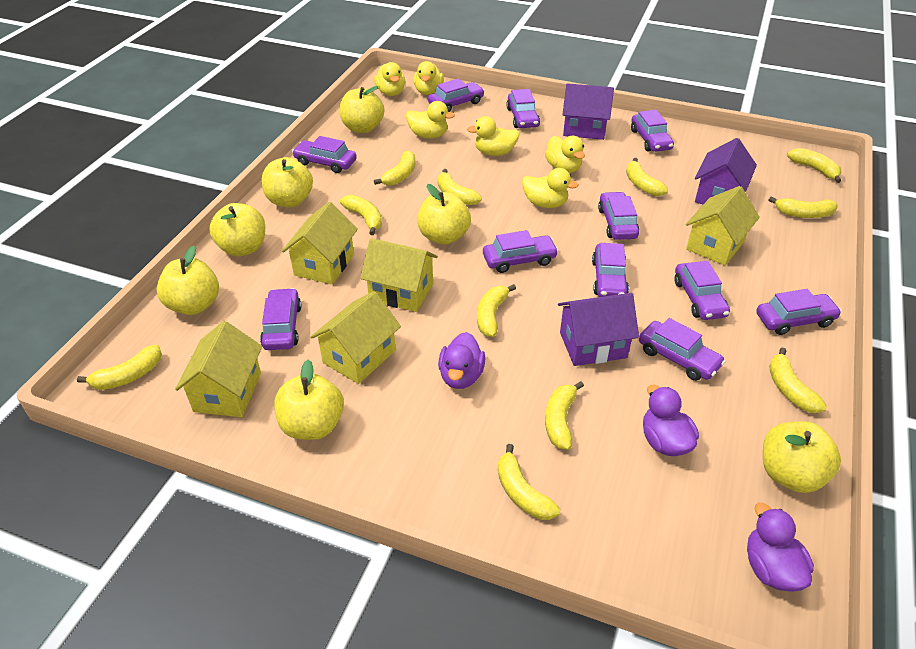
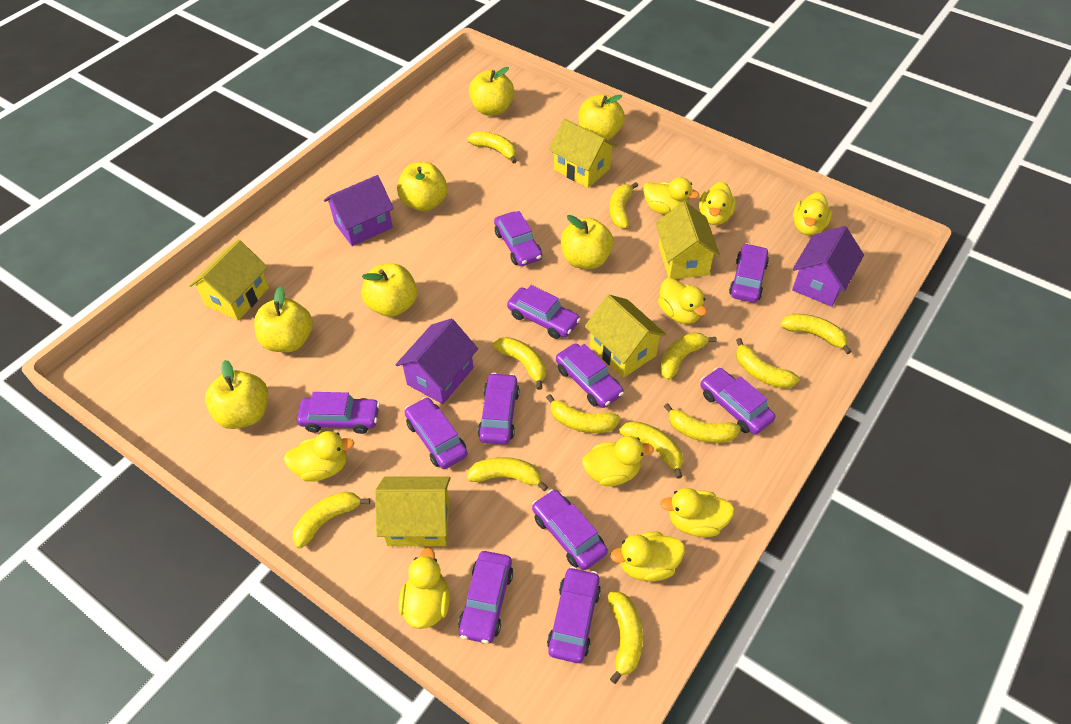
purple duck: [438,332,486,389] [643,385,699,456] [747,503,814,592] = 3 -> none = 0
yellow banana: [77,345,162,390] [340,195,382,235] [374,150,415,186] [438,169,482,205] [477,284,516,337] [498,444,560,520] [545,381,584,450] [626,158,668,196] [769,196,838,218] [769,347,827,413] [787,148,841,183] = 11 -> [292,491,370,549] [467,132,517,164] [467,457,548,491] [493,337,546,390] [546,394,620,433] [608,591,643,684] [609,182,638,228] [619,421,683,479] [660,332,717,380] [664,403,741,443] [736,338,799,389] [780,314,852,354] = 12
yellow duck: [374,62,405,96] [406,101,455,138] [413,61,444,95] [467,116,520,156] [522,168,579,208] [545,136,585,173] = 6 -> [284,431,354,482] [398,548,450,629] [582,436,654,486] [610,532,685,581] [643,177,699,215] [658,278,707,324] [660,488,735,537] [699,182,736,225] [793,192,832,236] = 9

